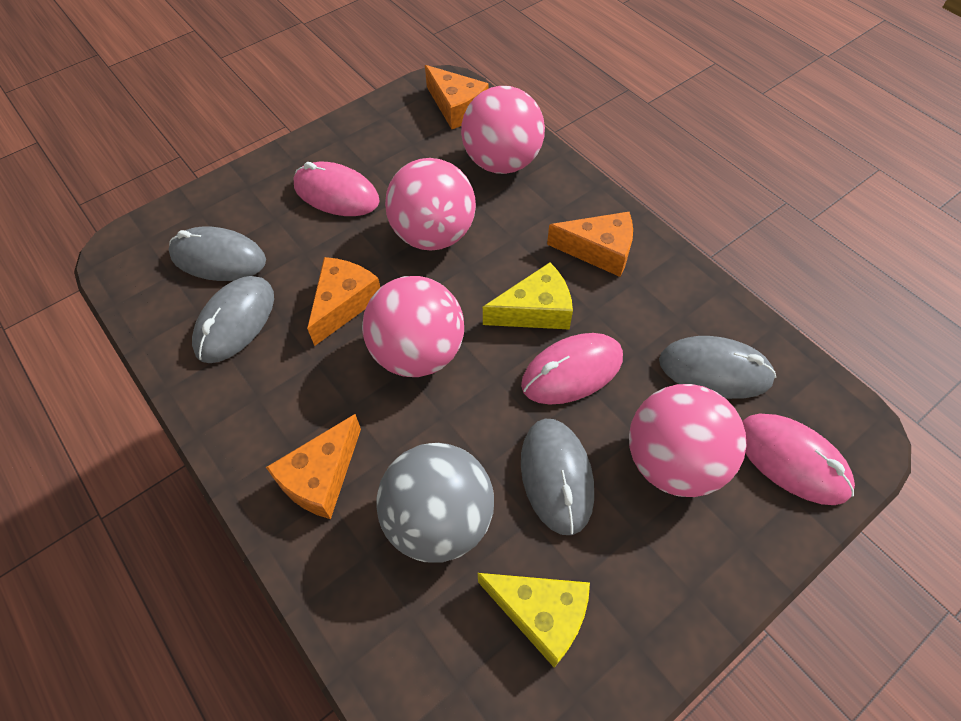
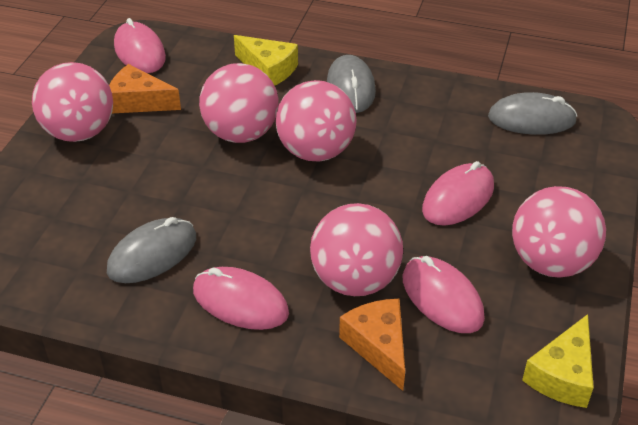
grey ball: [376,443,494,563] = 1 -> none = 0
grey mouse: [169,226,266,281] [192,276,274,363] [521,419,594,535] [659,336,776,399] = 4 -> [107,217,196,283] [327,55,376,113] [488,92,577,135] = 3
orange cheese: [266,414,361,519] [307,257,380,346] [425,65,489,129] [547,212,633,277] = 4 -> [109,64,181,113] [339,299,405,391] = 2
pink ball: [362,276,464,377] [385,158,476,251] [461,86,545,174] [629,384,746,497] = 4 -> [32,62,113,142] [199,63,279,143] [276,80,357,161] [310,203,403,296] [512,186,606,278] = 5
pink mouse: [294,162,380,216] [521,333,623,405] [742,414,855,505] = 3 -> [114,18,166,73] [193,267,289,330] [403,256,485,333] [422,161,494,226] = 4

